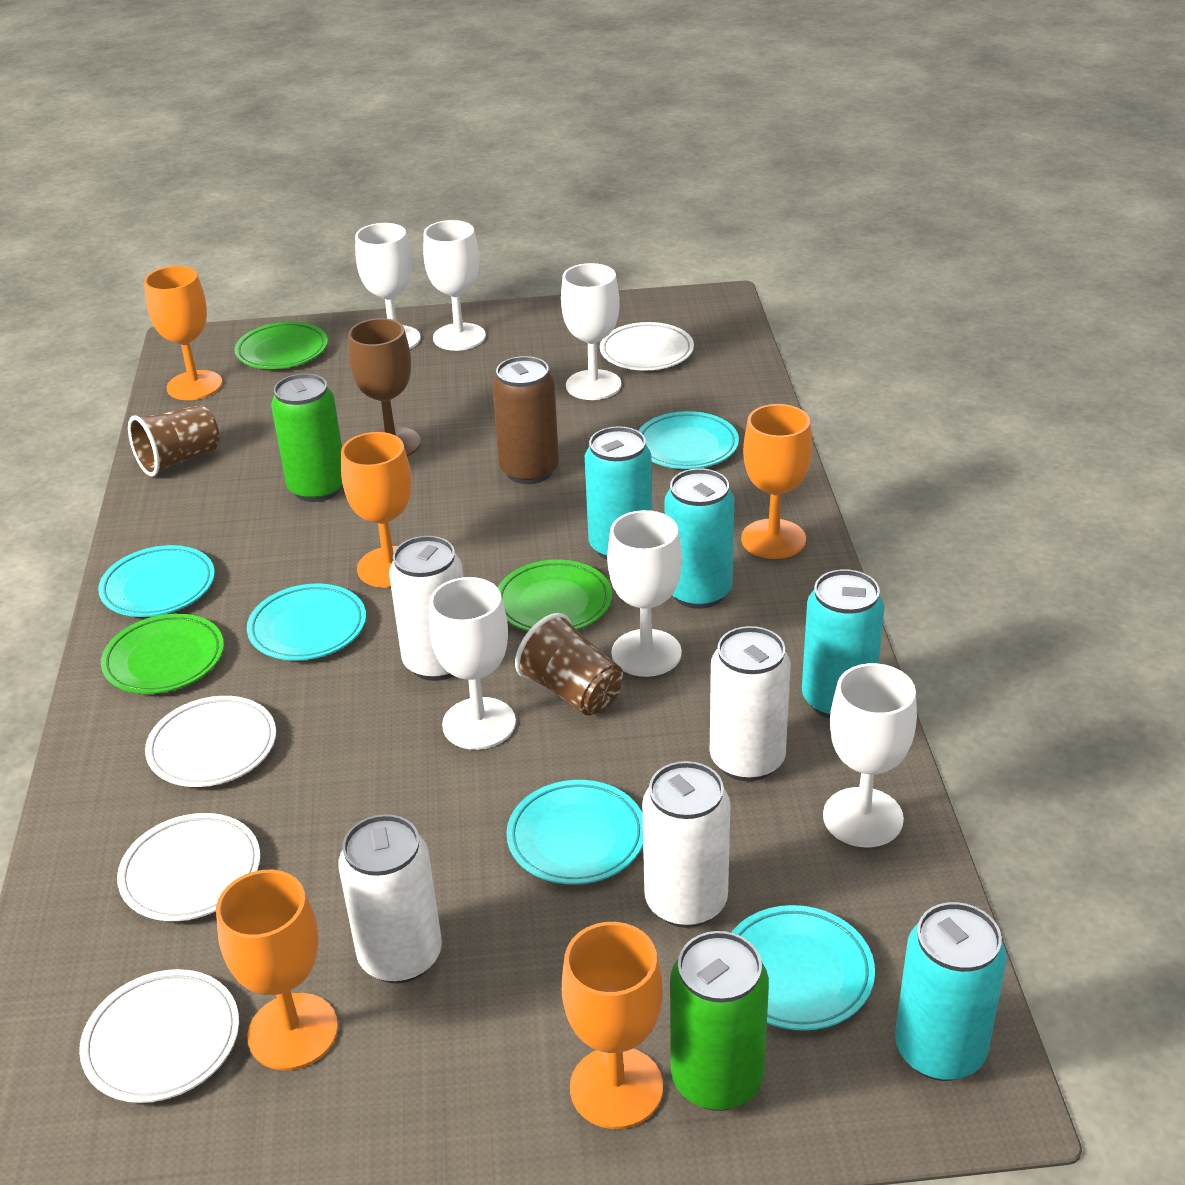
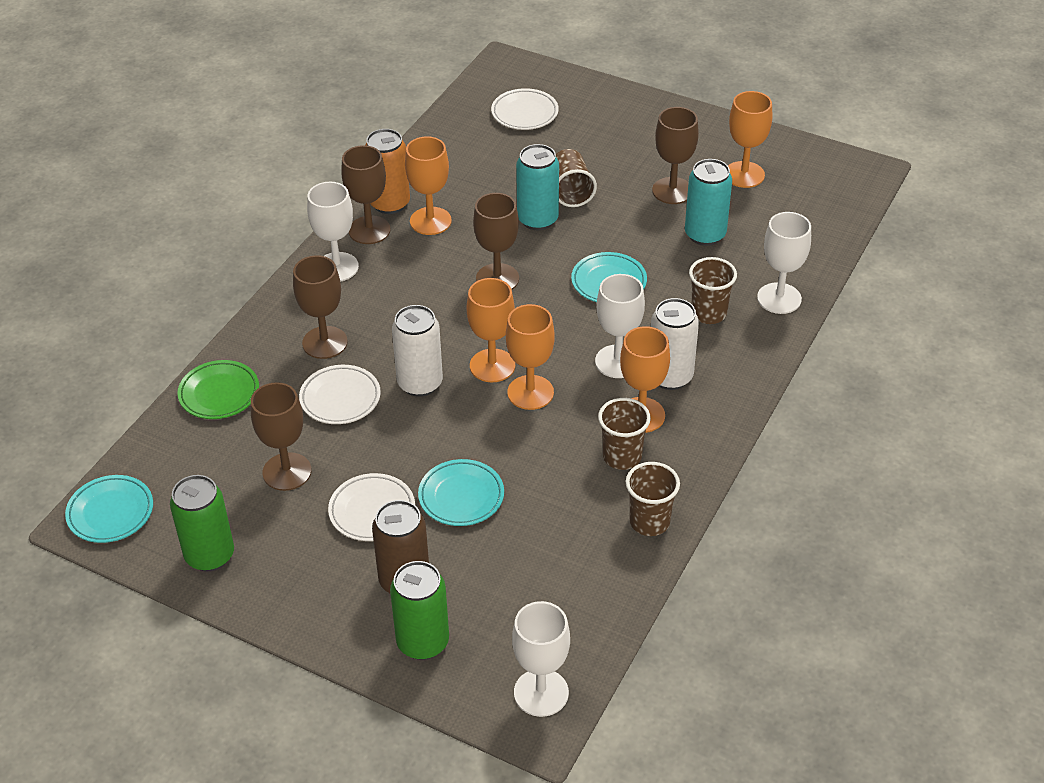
brown cup: [128,405,219,476] [515,613,623,716] = 2 -> [556,149,597,207] [598,398,651,470] [626,462,680,536] [689,257,737,324] = 4
brown goblet: [348,318,421,456] = 1 -> [251,382,311,491] [293,255,348,359] [341,145,391,244] [473,193,519,289] [652,107,699,204] = 5
green plate: [101,613,224,694] [234,322,328,369] [498,560,612,631] = 3 -> [177,360,259,419] = 1
orange can: none = 0 -> [365,129,410,214] = 1
turquoise can: [585,426,652,560] [665,468,734,609] [802,569,884,718] [895,902,1007,1081] = 4 -> [516,144,559,230] [685,159,732,246] = 2
turquoise plate: [98,545,215,617] [247,584,366,660] [506,780,643,884] [638,411,739,469] [731,905,875,1031] = 5 -> [65,475,153,543] [418,459,504,526] [571,252,647,302] = 3
white can: [338,814,442,984] [389,536,463,681] [642,761,730,928] [710,626,791,781] = 4 -> [392,305,443,397] [651,298,699,390] = 2
white goblet: [355,223,421,349] [423,220,486,351] [429,577,516,750] [561,263,622,400] [607,510,682,677] [823,663,917,847] = 6 -> [307,182,359,282] [512,601,570,717] [595,274,645,378] [757,212,811,314] = 4
white plate: [79,969,239,1103] [117,813,260,921] [145,696,276,787] [600,322,694,370] = 4 -> [299,365,381,424] [328,473,415,541] [491,88,559,130] = 3

